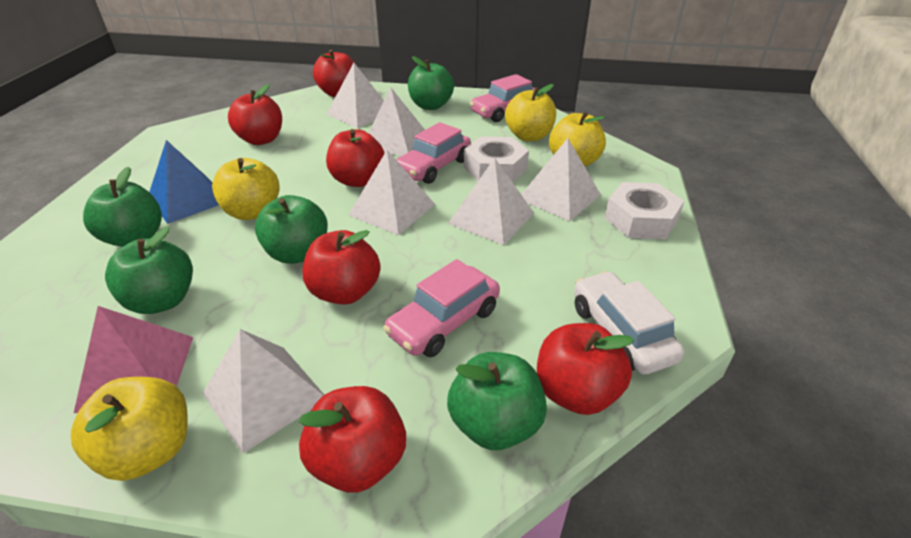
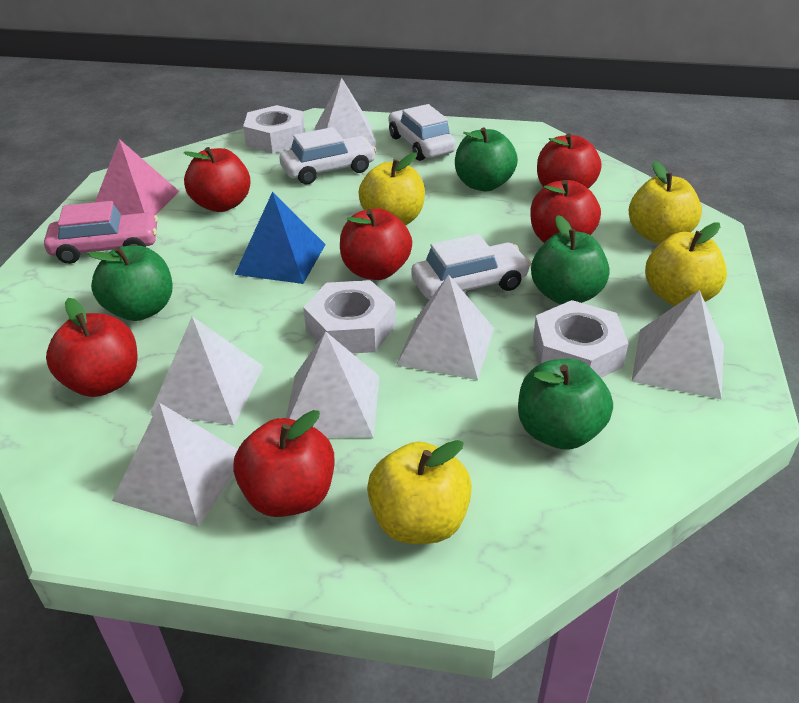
green apple: [83,167,162,247] [105,227,193,314] [255,195,328,264] [408,56,454,110] [447,352,547,450] = 5 -> [88,246,172,321] [455,127,518,191] [518,359,613,450] [531,215,610,305] = 4
pink car: [383,259,500,357] [396,122,471,184] [470,74,539,122] = 3 -> [44,201,158,264] = 1
white car: [574,271,684,375] = 1 -> [279,127,377,184] [389,104,456,161] [411,234,531,299] = 3
white nut: [464,136,529,182] [605,182,684,239] = 2 -> [243,105,305,154] [303,280,396,354] [533,300,629,378] = 3

